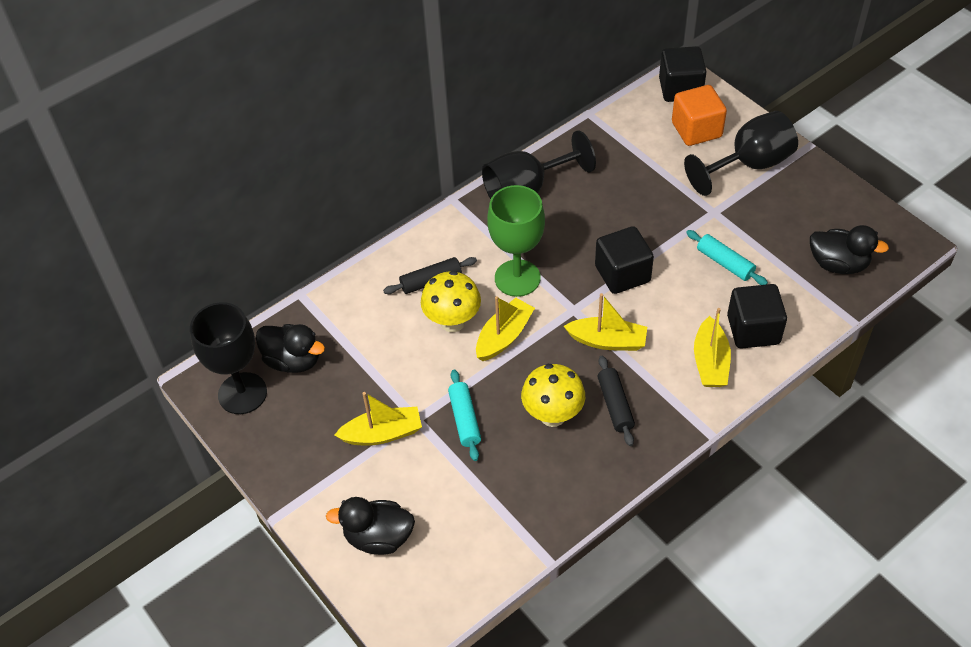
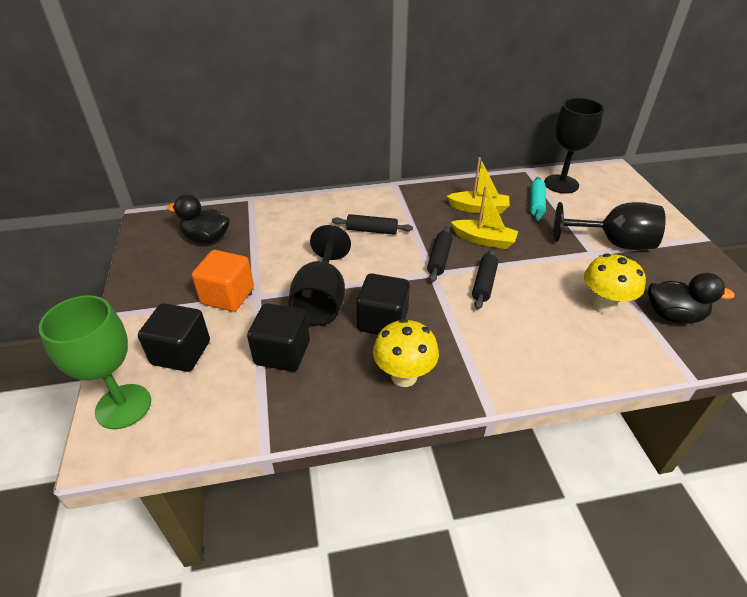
black duck: [256,324,325,373] [326,497,415,555] [810,225,889,274] = 3 -> [167,194,230,243] [648,273,735,324] = 2
black rolling pin: [383,257,477,294] [597,356,635,446] = 2 -> [332,214,413,235] [427,227,453,282] [472,249,498,309] = 3
turquoise rolling pin: [448,369,481,461] [686,230,768,285] = 2 -> [530,177,546,221] = 1
yellow boat: [335,392,422,445] [476,296,535,361] [564,293,647,351] [694,308,731,387] = 4 -> [447,157,510,214] [451,186,518,249] = 2

